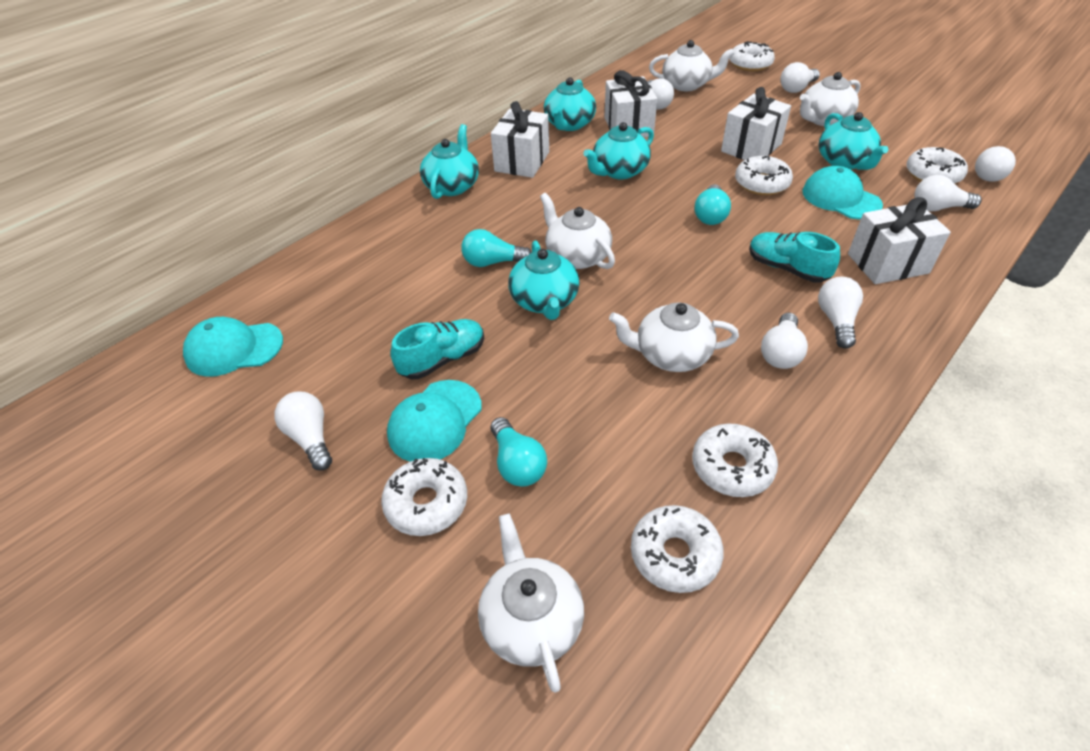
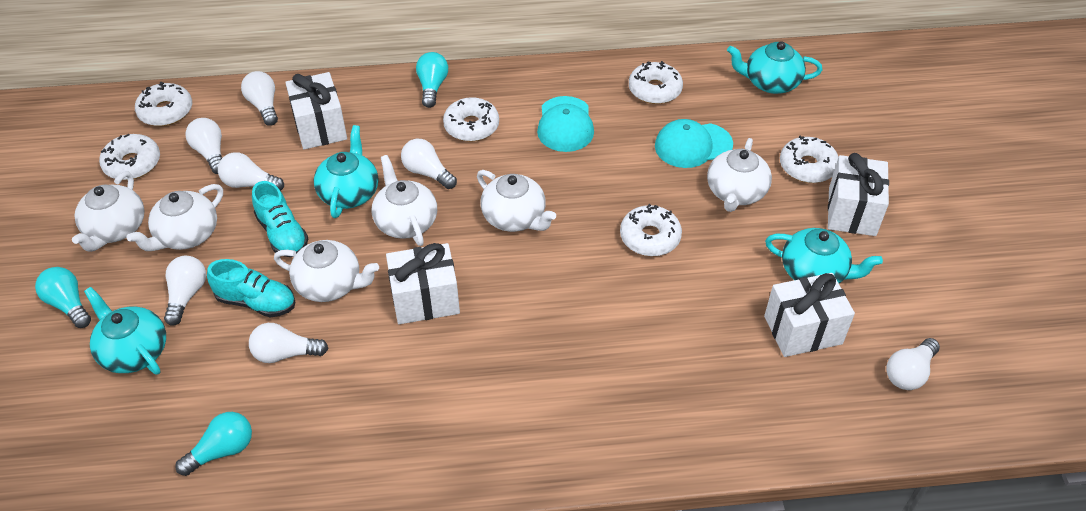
turquoise cap: [183,317,283,377] [387,380,482,462] [802,166,883,219] = 3 -> [537,96,594,152] [655,119,733,168] = 2
turquoise teapot: [420,124,479,199] [508,240,580,320] [544,77,596,131] [583,122,654,179] [819,112,889,170] = 5 -> [84,287,166,375] [314,125,378,218] [727,41,822,94] [765,228,883,283] = 4
white teapot: [478,513,584,693] [540,193,615,269] [609,302,739,372] [649,40,734,91] [800,72,861,126] = 5 -> [72,172,145,252] [127,184,223,251] [274,240,379,302] [372,155,437,246] [477,170,556,232] [707,138,772,212] = 6

